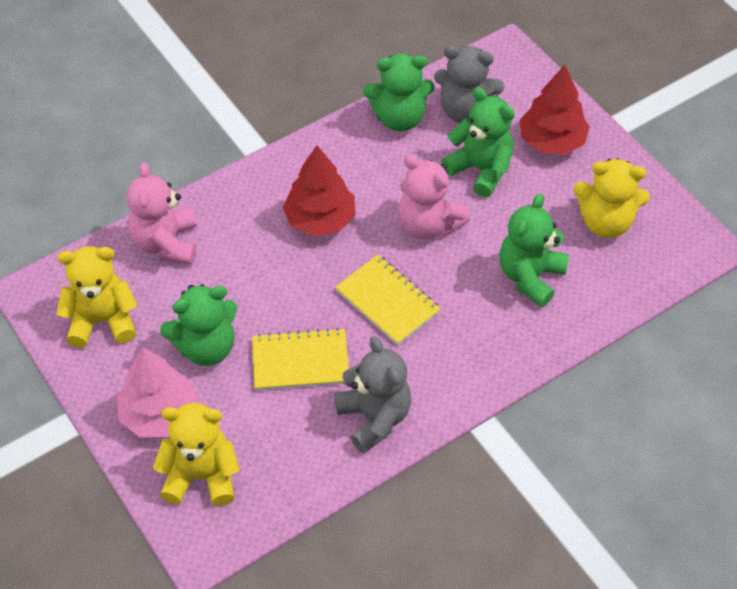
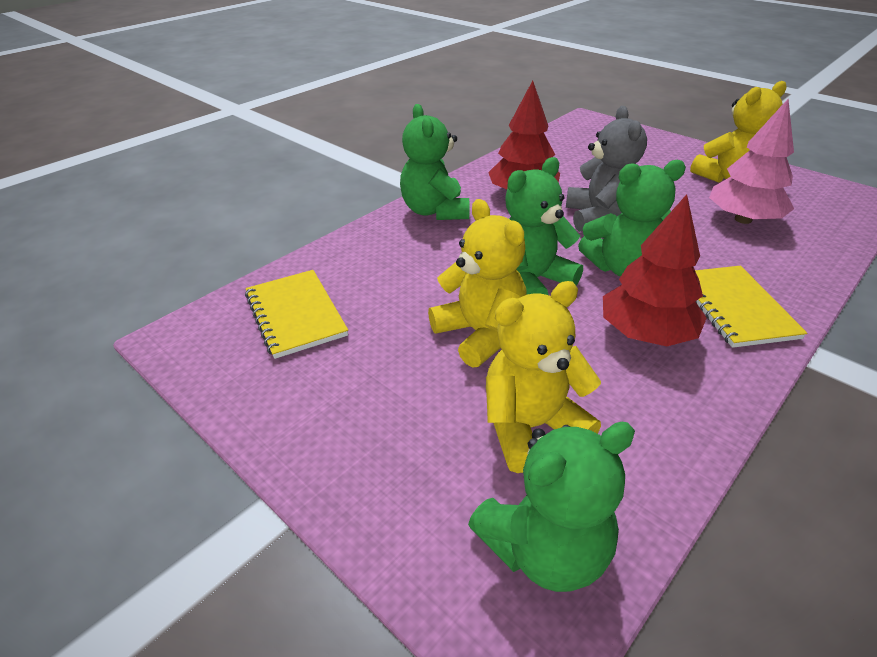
grey teddy bear: [334,336,411,453] [434,45,504,123] = 2 -> [566,106,647,232] = 1
pink teddy bear: [126,162,196,264] [398,155,470,239] = 2 -> none = 0

